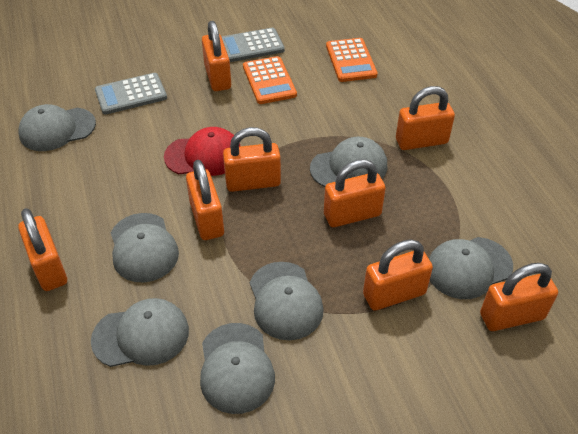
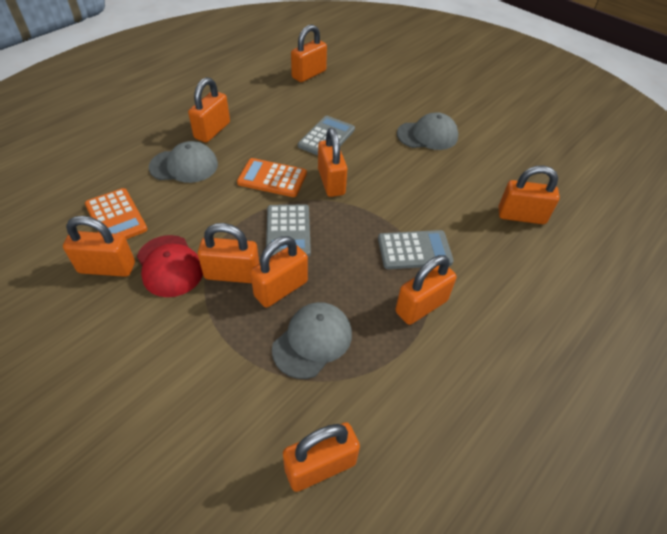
grey calculator: [95,73,167,115] [222,28,285,62] = 2 -> [266,204,311,257] [298,116,355,156] [378,230,454,269] = 3
grey cap: [18,104,96,151] [91,298,189,367] [111,213,179,282] [200,323,275,414] [250,262,324,340] [310,137,387,187] [429,237,513,299] = 7 -> [149,141,218,183] [272,302,352,379] [397,112,459,150] = 3
orange padlock: [18,208,67,291] [186,160,224,240] [202,21,231,91] [223,127,281,192] [324,159,386,227] [363,239,433,310] [396,86,455,150] [480,263,558,331] = 8 -> [63,216,135,277] [188,77,230,143] [198,223,259,283] [250,236,308,307] [283,422,360,492] [291,24,327,82] [318,128,347,197] [395,255,457,325] [498,166,560,224] = 9

